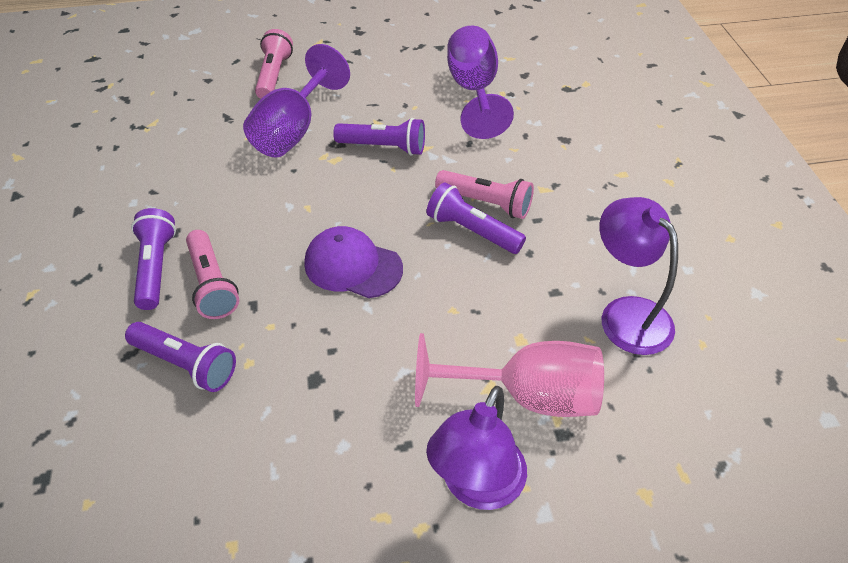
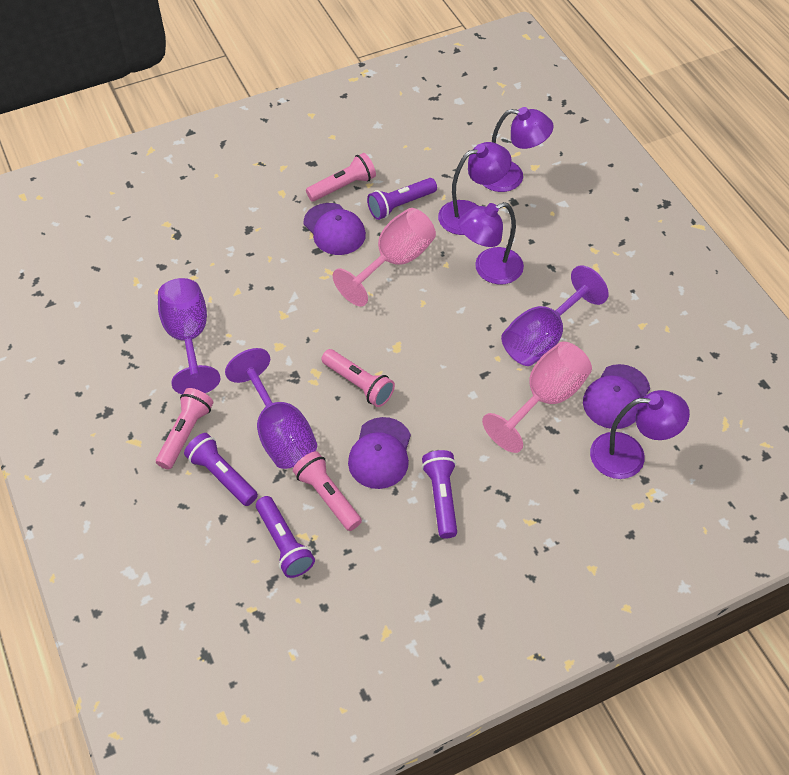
pink flashlight: [186,230,239,319] [255,29,293,99] [435,170,534,219] = 3 -> [156,388,213,470] [293,451,362,531] [306,153,376,201] [321,349,395,407] = 4
pink goblet: [415,333,604,417] = 1 -> [333,208,436,306] [482,342,592,453] = 2
purple cap: [304,226,403,298] = 1 -> [303,203,366,255] [348,417,411,489] [583,364,650,429] = 3
purple goblet: [243,44,350,158] [447,26,514,139] = 2 -> [158,278,220,394] [225,348,317,469] [501,265,609,366] = 3
purple lamp: [426,386,527,510] [600,197,678,355] = 2 -> [438,142,512,235] [458,202,524,285] [483,107,553,192] [590,390,690,479] = 4

